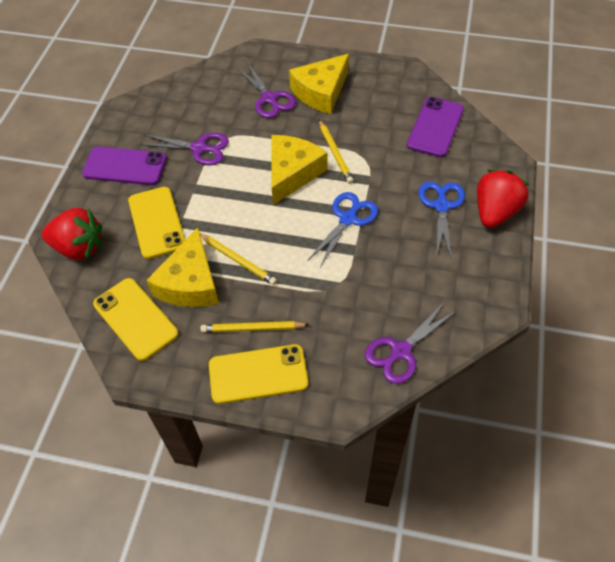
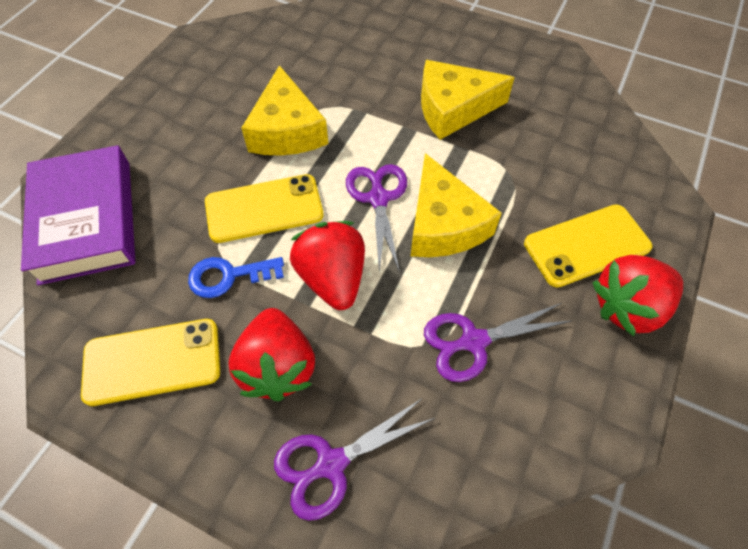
blue key: none = 0 -> [188,257,284,298] = 1
blue scissors: [307,192,378,267] [418,181,465,258] = 2 -> none = 0
purple book: none = 0 -> [21,145,135,285] = 1
purple phone: [82,147,167,185] [407,97,464,157] = 2 -> none = 0
red strawberry: [42,208,102,260] [477,169,529,228] = 2 -> [229,308,315,401] [290,221,365,310] [592,255,683,336] = 3
yellow pencil: [200,234,277,285] [200,321,310,333] [319,119,354,184] = 3 -> none = 0

